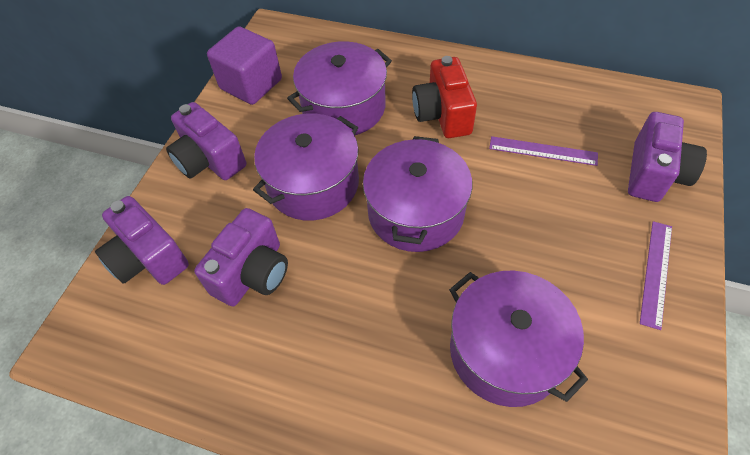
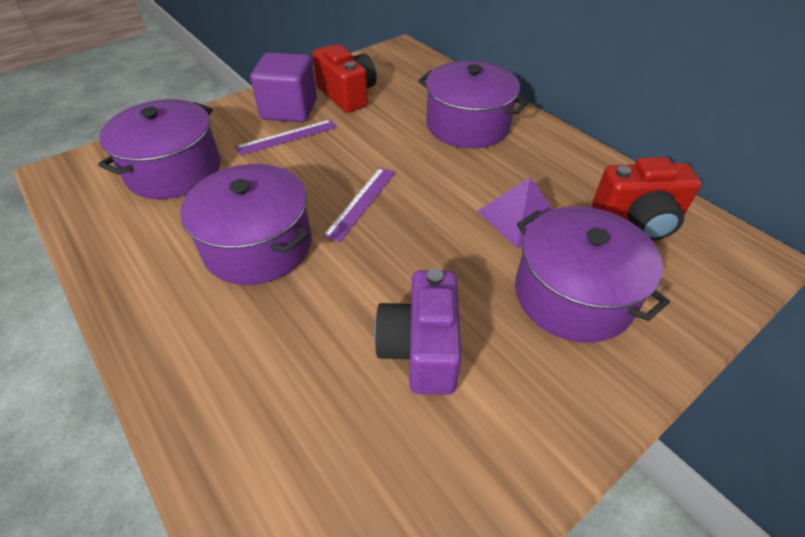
purple camera: [95,196,189,285] [166,102,246,180] [194,208,288,307] [628,112,707,202] = 4 -> [374,269,461,395] = 1
purple pyramid: none = 0 -> [477,177,554,248] = 1
red camera: [412,56,477,138] = 1 -> [312,45,377,113] [592,157,701,241] = 2

